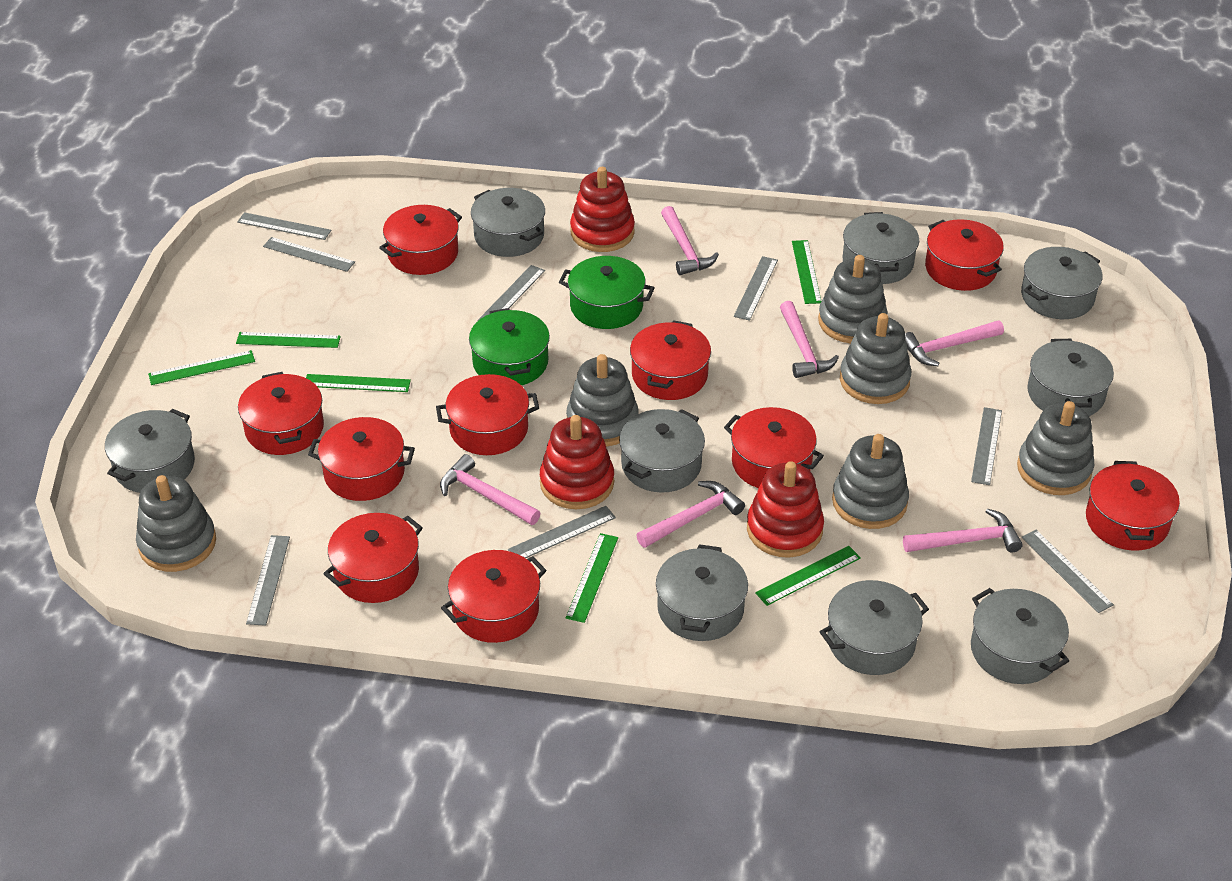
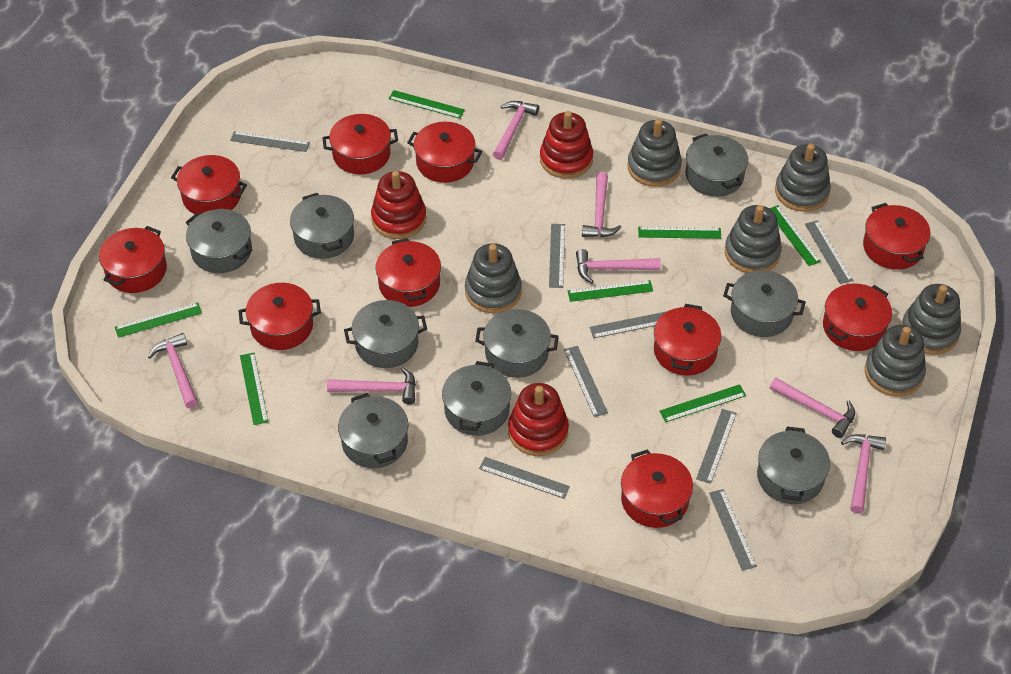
green pot: [469,308,550,385] [559,256,654,329] = 2 -> none = 0
green ruler: [148,350,255,385] [236,332,341,348] [306,374,411,392] [566,533,618,623] [755,546,861,606] [792,240,821,304] = 6 -> [115,303,202,338] [240,353,268,425] [389,90,465,119] [568,280,653,302] [638,227,721,239] [659,384,746,422] [769,205,821,266] = 7
pink hammer: [440,454,540,525] [636,481,745,548] [661,206,719,275] [780,301,839,378] [903,508,1023,553] [905,320,1004,366] = 6 -> [148,333,198,408] [327,367,416,404] [493,101,539,160] [576,249,661,283] [582,172,621,237] [770,378,855,438] [841,434,886,514] = 7

